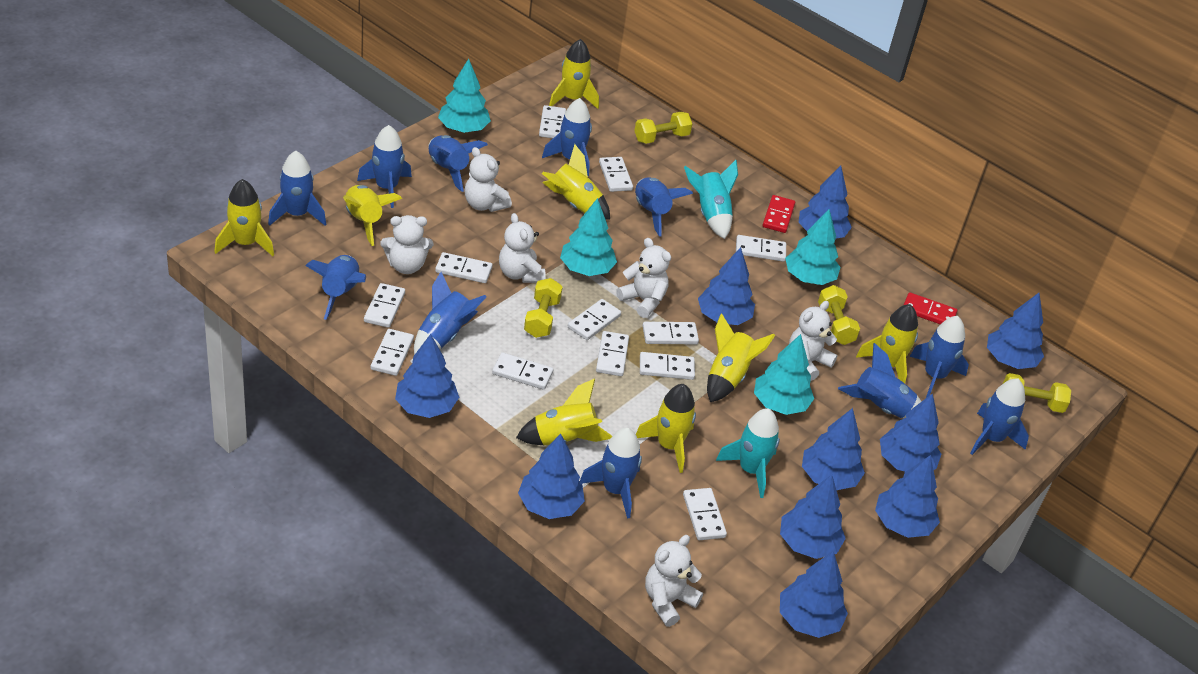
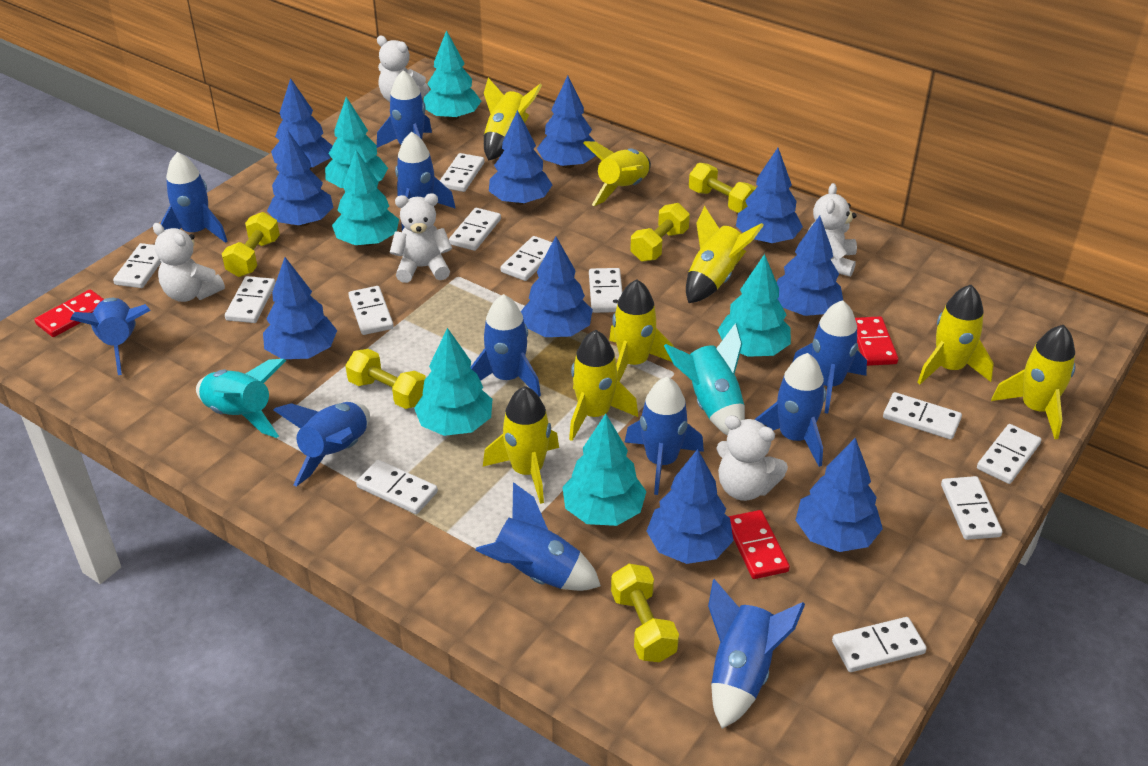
red domino: [763,195,795,233] [904,292,957,324] = 2 -> [34,290,104,337] [728,510,790,579] [855,316,898,366] = 3
turquoise tree: [438,59,491,133] [560,198,617,276] [754,334,814,415] [785,209,841,285] = 4 -> [325,97,388,188] [332,150,399,246] [414,328,492,436] [423,30,481,121] [562,414,647,526] [718,254,791,357] = 6
white teddy bear: [381,215,433,274] [465,147,512,212] [499,213,546,283] [616,238,671,318] [645,535,703,627] [789,301,838,381] = 6 -> [153,223,225,302] [377,36,430,102] [390,193,452,283] [716,415,788,501] [808,183,857,277] = 5
yellow dumbbell: [524,278,563,338] [634,112,692,144] [818,285,860,345] [1003,373,1071,413] = 4 -> [222,212,280,277] [345,349,426,409] [611,564,679,662] [630,203,690,262] [689,163,757,213] = 5

